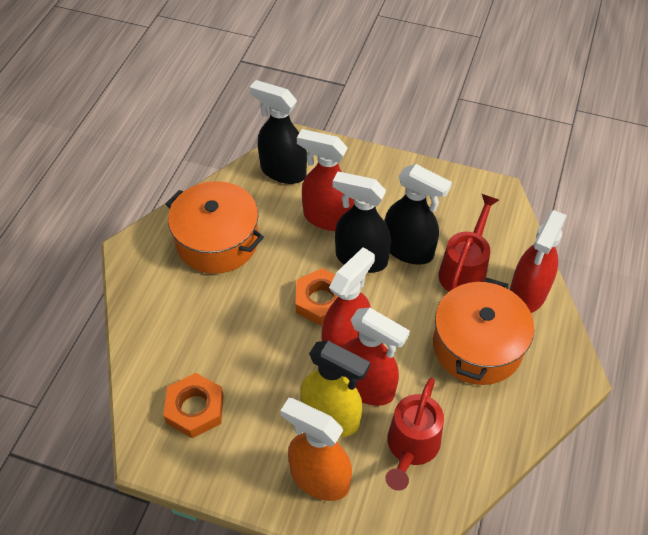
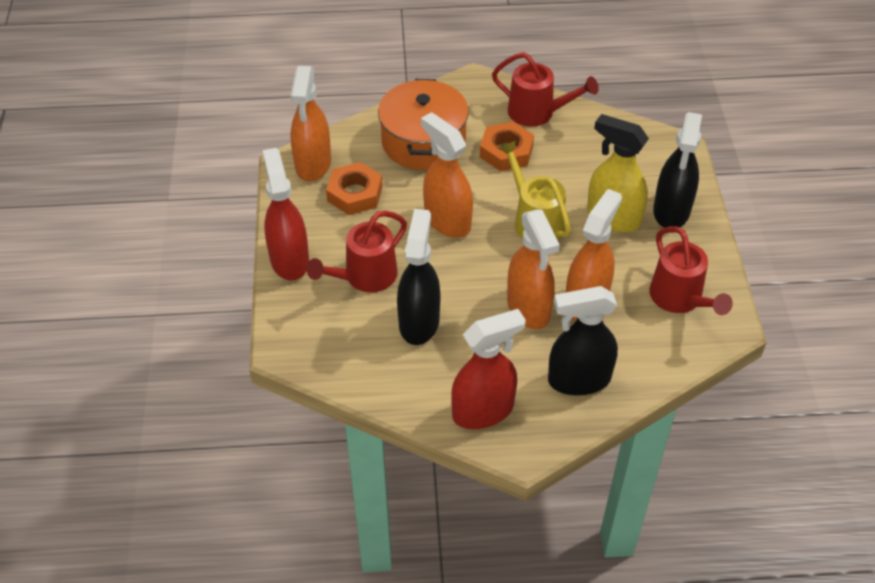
orange pot: [165,181,264,274] [433,278,534,385] = 2 -> [378,79,469,170] = 1
orange spray bottle: [280,398,352,501] = 1 -> [290,66,331,181] [421,112,473,238] [507,210,560,329] [566,189,622,321] = 4
red spray bottle: [297,129,354,231] [322,247,375,347] [342,307,410,406] [510,210,567,313] = 4 -> [262,148,309,281] [451,309,526,429] = 2
red watering can: [385,377,444,491] [438,194,499,292] = 2 -> [307,211,407,292] [492,52,599,127] [649,226,733,315] = 3
yellow watering can: none = 0 -> [498,141,571,240] = 1

